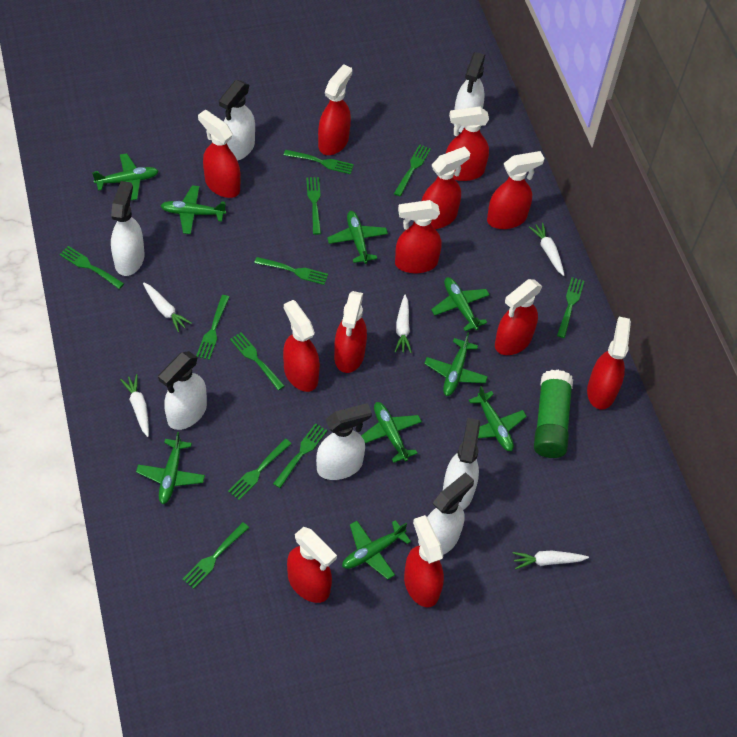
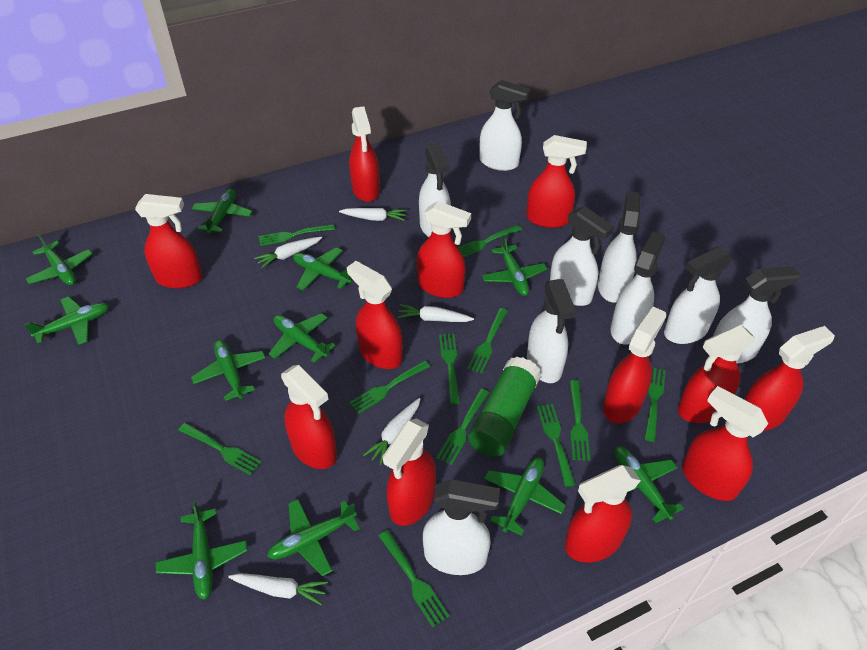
green plane: [92,153,158,200] [136,432,205,504] [161,185,226,234] [327,211,388,264] [342,520,411,579] [361,402,422,463] [424,333,488,396] [431,277,490,331] [469,386,527,451] = 9 -> [24,296,109,345] [26,235,93,285] [155,501,247,600] [191,340,266,401] [192,189,252,234] [267,499,360,577] [269,313,335,363] [293,247,352,290] [482,235,547,296] [484,458,566,536] [615,446,684,523] = 11
white spray bottle: [111,181,145,276] [158,351,207,430] [219,80,255,161] [316,403,372,480] [419,472,474,555] [443,418,480,510] [454,52,485,132] = 7 -> [419,143,451,237] [423,479,500,575] [480,80,530,171] [527,279,576,383] [550,206,614,306] [598,191,640,302] [611,231,665,344] [664,246,733,344] [713,266,800,363] = 9

